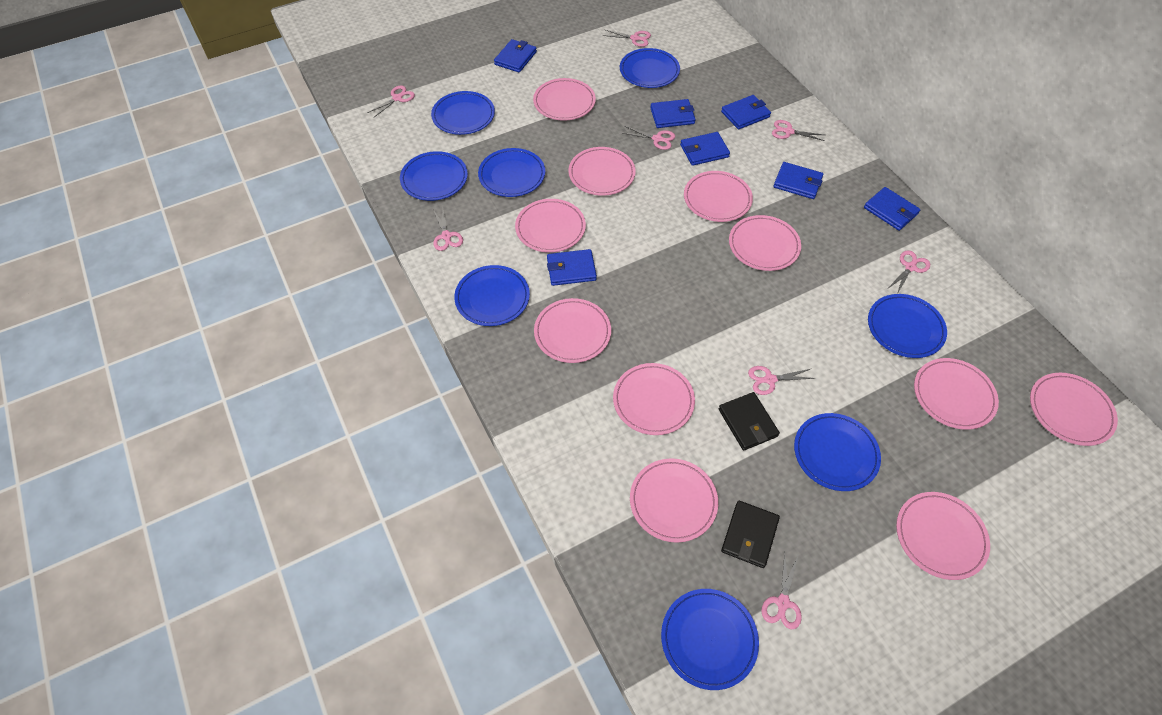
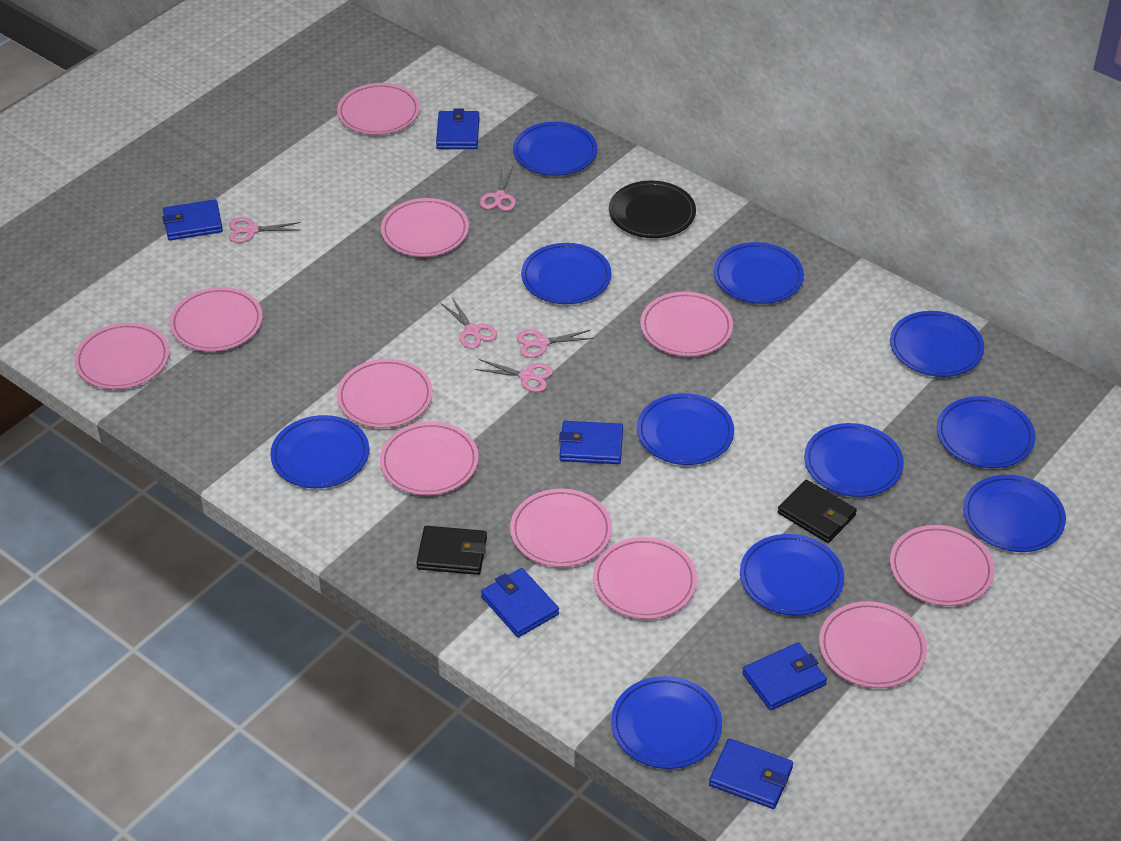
black plate: none = 0 -> [609,180,696,238] = 1
blue plate: [400,151,468,201] [431,91,495,135] [454,265,530,326] [478,148,545,197] [620,48,680,88] [661,589,759,690] [794,413,881,491] [868,294,947,358] = 8 -> [270,415,369,488] [513,122,597,176] [521,243,612,304] [611,676,722,769] [637,393,734,465] [714,242,804,304] [740,534,844,616] [804,423,904,497] [890,311,984,377] [937,396,1035,468] [963,475,1066,552] = 11
blue wallet: [494,39,537,73] [547,249,597,286] [650,99,696,128] [680,132,730,166] [721,95,771,130] [774,162,823,199] [864,187,920,231] = 7 -> [163,199,223,240] [436,108,479,149] [481,568,559,637] [559,421,623,464] [709,738,793,809] [742,642,827,710] = 6
pink scissors: [367,85,415,117] [433,209,463,251] [603,30,651,47] [623,126,675,150] [748,366,816,395] [761,553,802,630] [772,120,825,141] [887,250,930,294] = 8 -> [229,218,301,243] [441,298,497,349] [474,359,553,392] [480,165,516,211] [516,330,594,358] = 5

